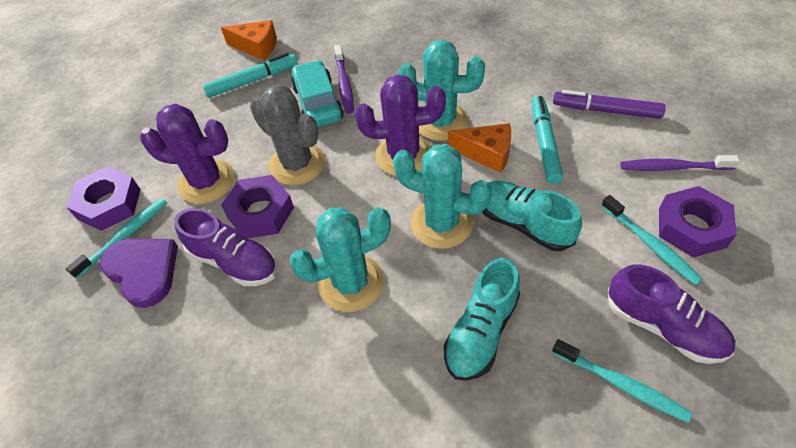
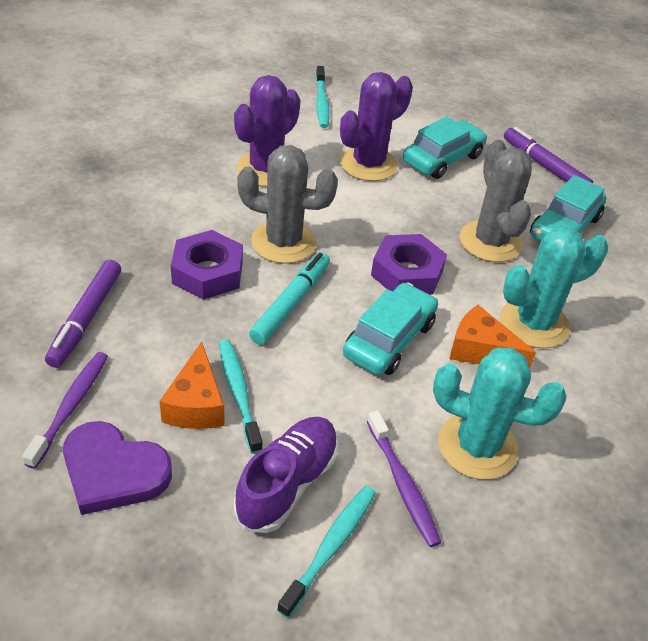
grey cactus: [250,85,325,185] = 1 -> [237,145,338,264] [460,140,532,262] = 2
purple marker: [553,90,666,119] = 1 -> [45,260,121,368] [504,127,593,183] = 2
purple nut: [67,167,141,231] [221,175,294,238] [659,186,737,258] = 3 -> [171,230,243,299] [371,234,447,295] = 2
purple shoe: [174,208,277,286] [608,264,735,364] = 2 -> [234,417,339,533] = 1
turquoise cactus: [289,207,391,312] [393,144,492,249] [398,40,485,141] = 3 -> [433,347,567,480] [500,227,608,348] = 2
turquoise car: [291,60,344,127] = 1 -> [343,283,438,375] [403,116,487,179] [530,175,606,241] = 3
turquoise marker: [202,53,298,98] [532,95,563,184] = 2 -> [249,252,330,345] = 1
turquoise shoe: [444,258,520,381] [482,181,582,251] = 2 -> none = 0

